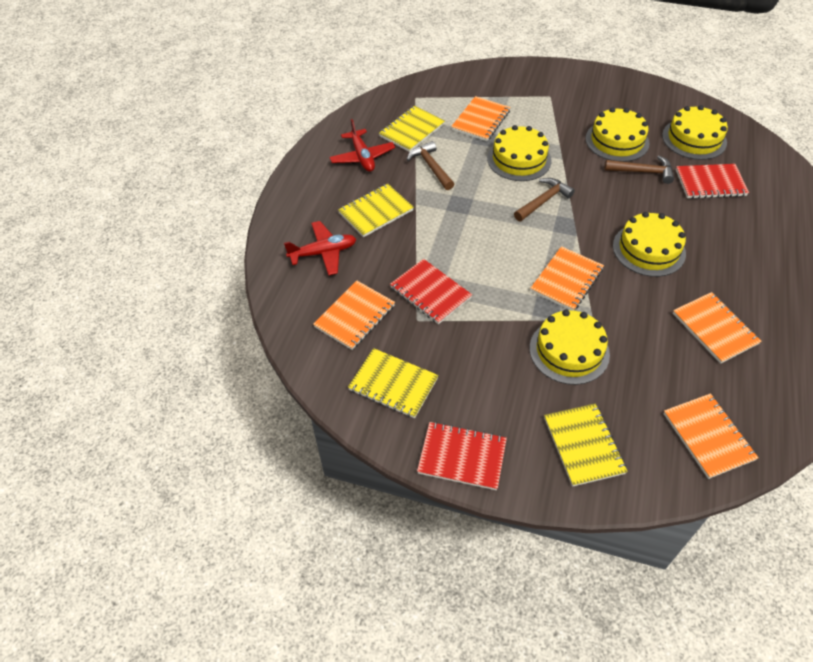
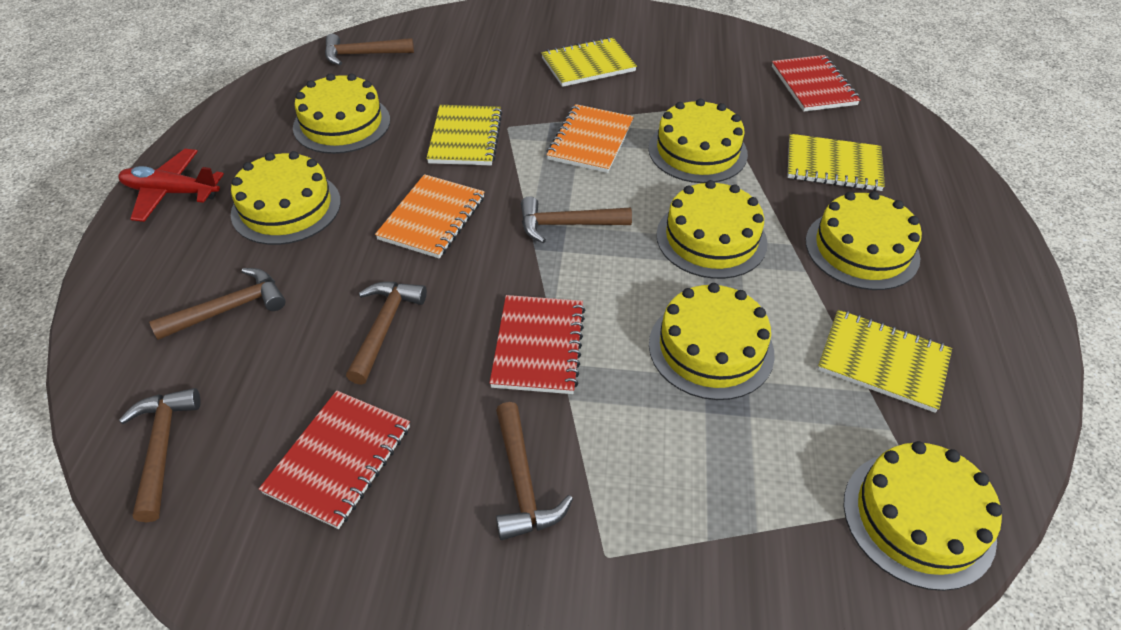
brown hammer: [407,141,454,190] [514,178,575,221] [605,156,674,184] = 3 -> [119,388,201,522] [149,268,286,340] [325,34,414,65] [346,282,427,385] [496,402,573,540] [521,196,632,243] = 6
orange notebook: [313,281,395,350] [451,96,511,141] [530,246,604,311] [663,393,759,479] [673,292,761,364] = 5 -> [375,174,484,258] [546,104,634,173] = 2
red plane: [284,221,356,276] [329,119,395,172] = 2 -> [118,149,224,222] = 1
yellow cake: [487,125,552,181] [530,310,610,385] [586,107,649,162] [613,212,686,277] [662,105,728,160] = 5 -> [231,151,341,245] [293,73,390,154] [648,99,748,183] [649,283,775,400] [656,180,768,279] [806,191,922,290] [843,441,1002,591] = 7

